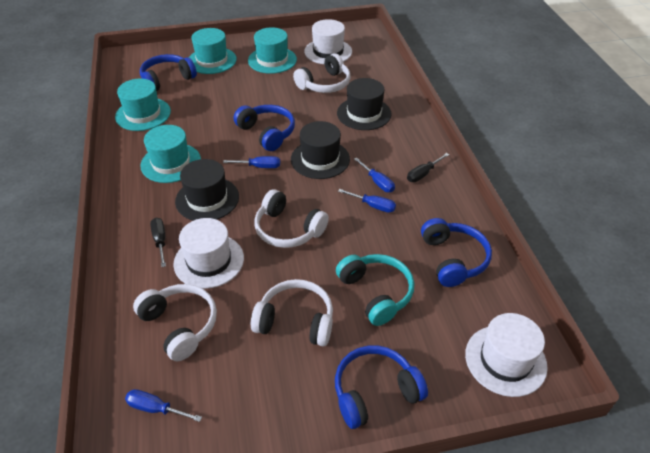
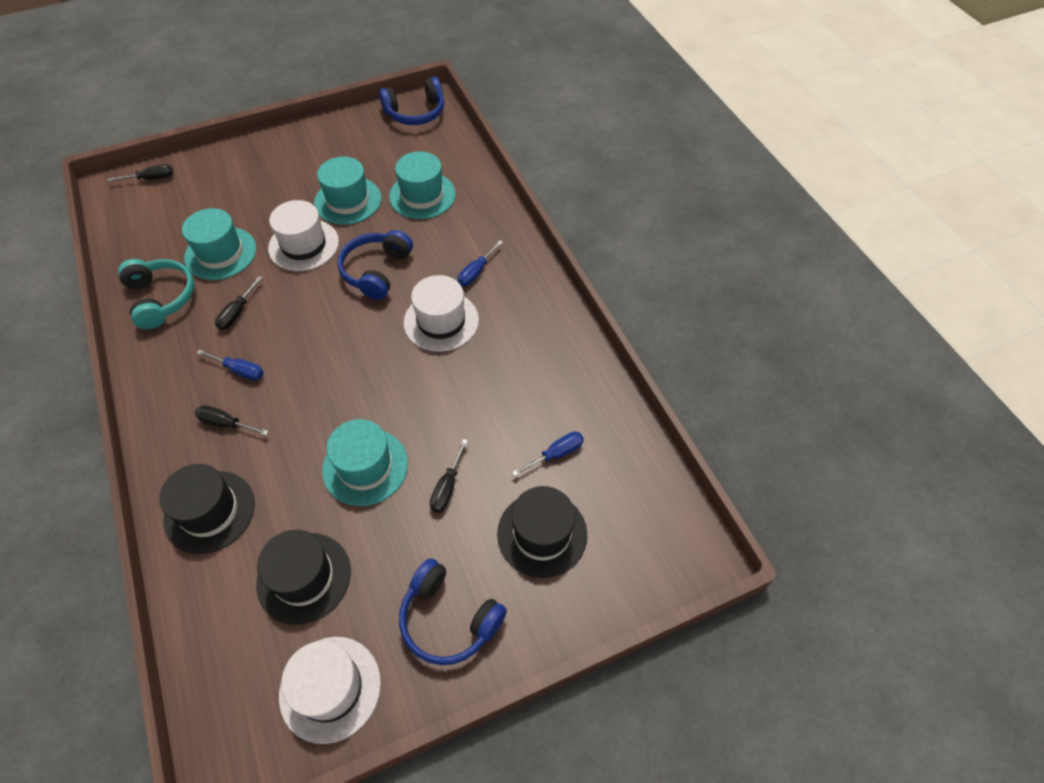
black screwdriver: [150,218,166,267] [407,153,449,182] = 2 -> [107,164,173,182] [195,405,269,435] [215,276,263,330] [430,439,468,512] = 4
blue headphones: [140,54,197,91] [234,105,295,151] [335,345,428,429] [421,218,492,287] = 4 -> [337,230,413,300] [379,77,444,125] [399,558,507,665] = 3
blue screwdriver: [125,389,202,422] [223,156,280,168] [338,189,396,213] [354,158,395,192] = 4 -> [197,350,264,381] [458,240,503,286] [512,431,584,476] = 3
white headphones: [133,284,217,361] [251,279,333,346] [255,189,329,248] [293,53,351,93] = 4 -> none = 0

